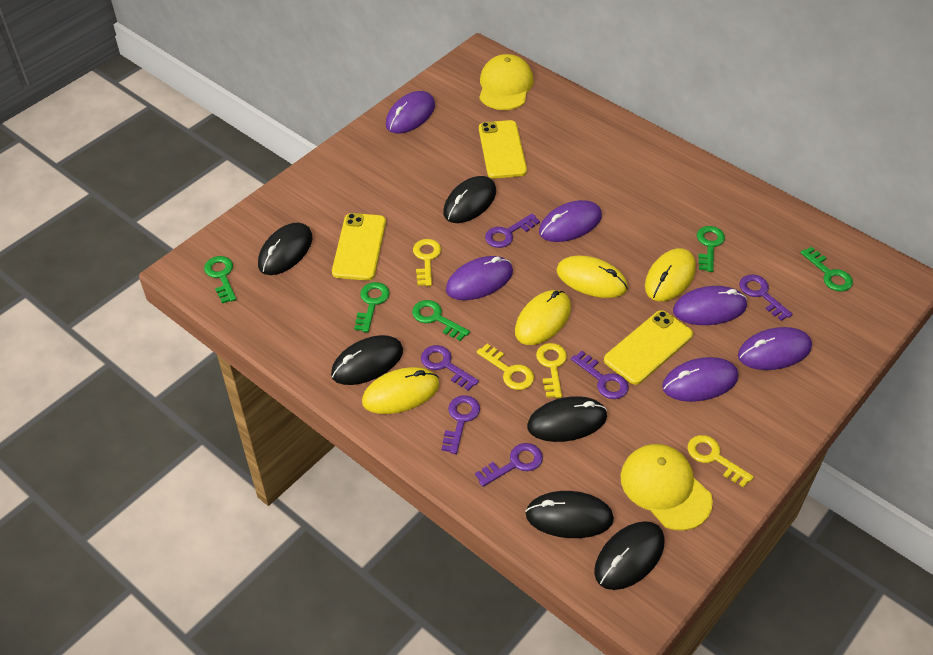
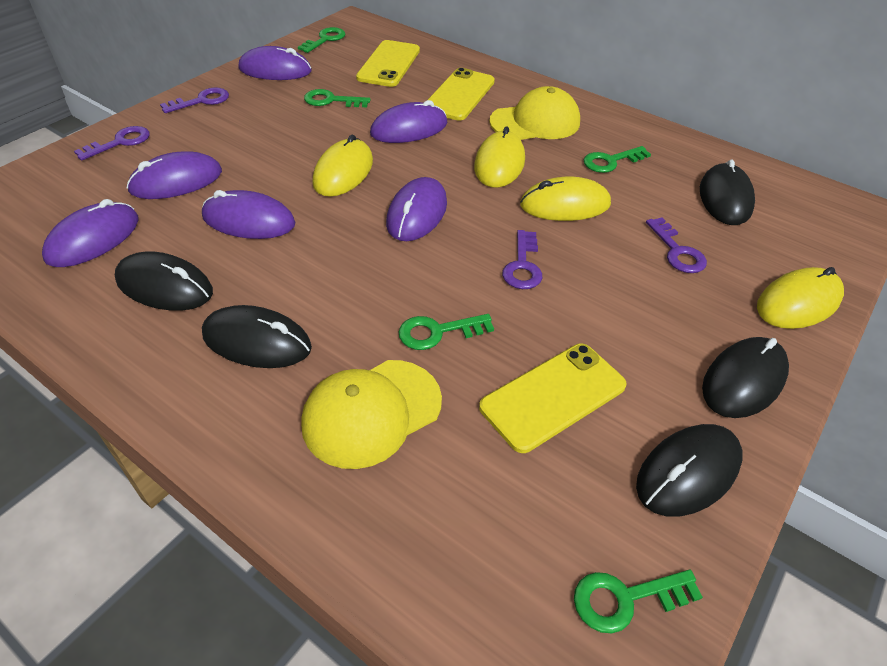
black mouse: [258,223,312,275] [331,335,403,385] [443,176,496,223] [525,491,614,538] [527,396,607,442] [594,521,665,590] = 6 -> [115,251,213,311] [202,305,312,368] [636,424,743,517] [700,159,755,225] [702,337,789,418] = 5
purple key: [421,345,479,391] [441,395,480,454] [475,443,543,487] [485,213,540,248] [571,351,629,399] [739,274,793,321] = 6 -> [74,126,150,161] [160,87,229,113] [502,230,542,289] [646,217,707,273] = 4
yellow key: [413,239,441,286] [477,344,534,390] [536,343,567,398] [688,435,754,488] = 4 -> none = 0

